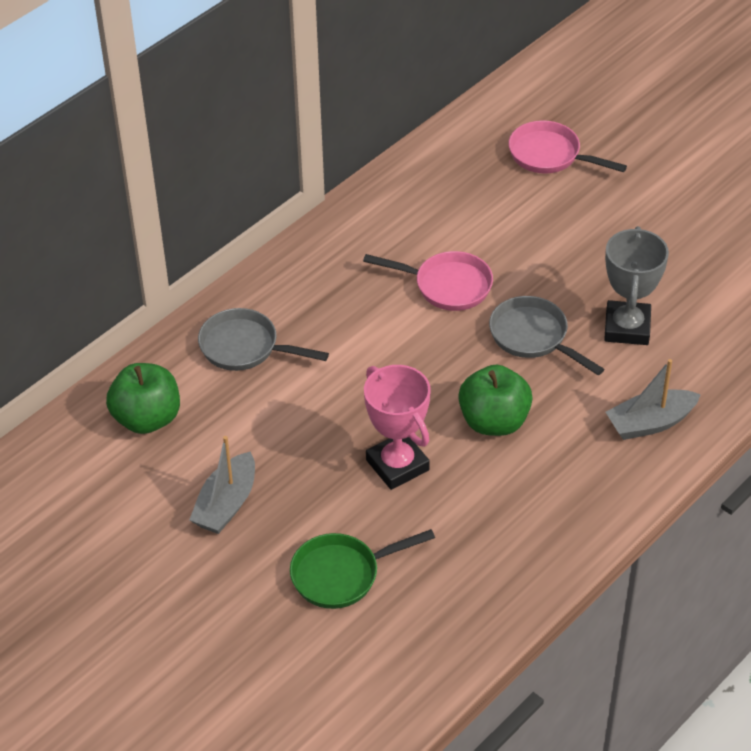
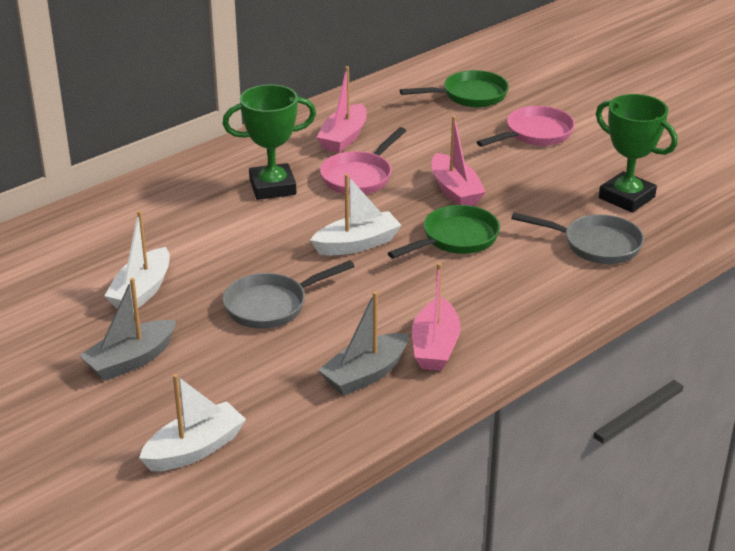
green apple: [106,363,180,434] [458,365,533,436] = 2 -> none = 0
green pan: [290,529,435,609] = 1 -> [388,205,500,259] [400,70,509,107] = 2
green trophy: none = 0 -> [223,84,316,200] [596,94,678,213] = 2
grey trophy: [604,226,669,345] = 1 -> none = 0
pink boat: none = 0 -> [317,66,367,153] [412,263,461,371] [432,116,486,206] = 3
pink trophy: [364,365,431,490] = 1 -> none = 0
white boat: none = 0 -> [104,210,170,313] [139,374,246,471] [310,174,402,255] = 3

